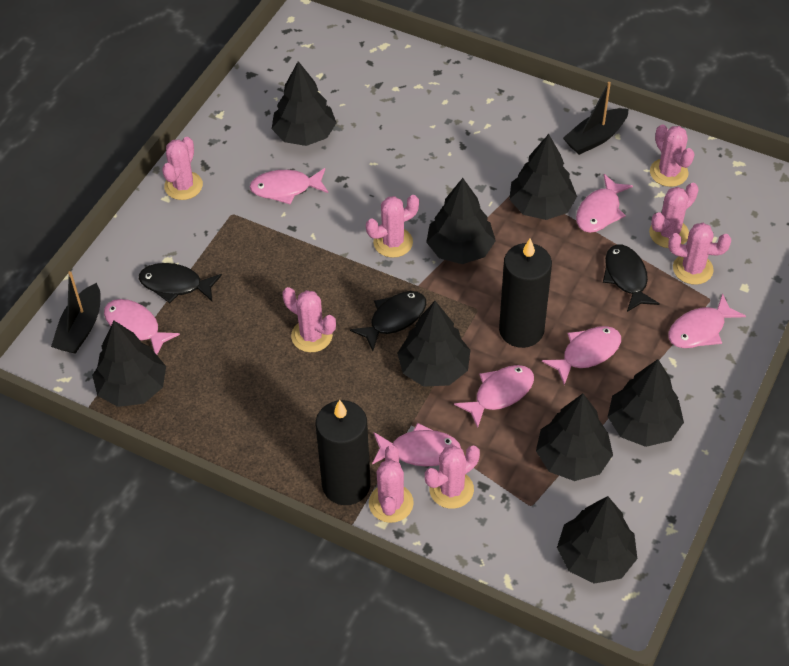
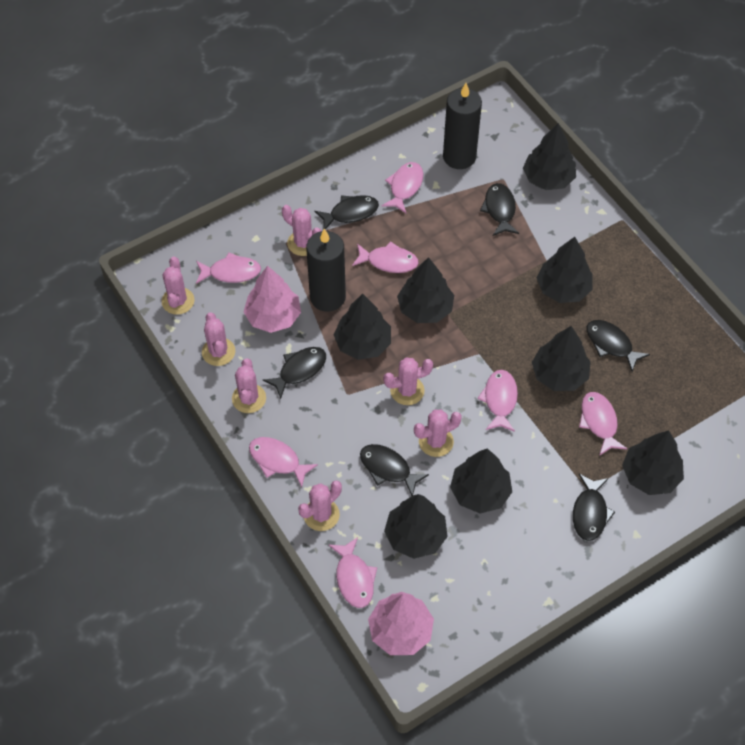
black boat: [51,271,101,354] [563,82,629,155] = 2 -> none = 0
black fish: [139,263,222,303] [350,291,426,351] [603,245,660,312] = 3 -> [263,347,326,399] [314,195,379,230] [360,444,429,496] [480,183,519,236] [573,474,615,541] [586,320,650,371] = 6
pink cactus: [162,137,203,200] [283,287,336,352] [366,195,419,258] [369,445,414,523] [425,446,480,509] [649,183,699,248] [650,124,695,187] [668,223,731,285] = 8 -> [162,257,195,315] [202,312,235,366] [232,358,266,413] [282,205,322,256] [298,481,342,531] [383,358,433,405] [414,409,462,457] = 7
pink tree: none = 0 -> [244,266,301,333] [368,592,434,655] = 2

